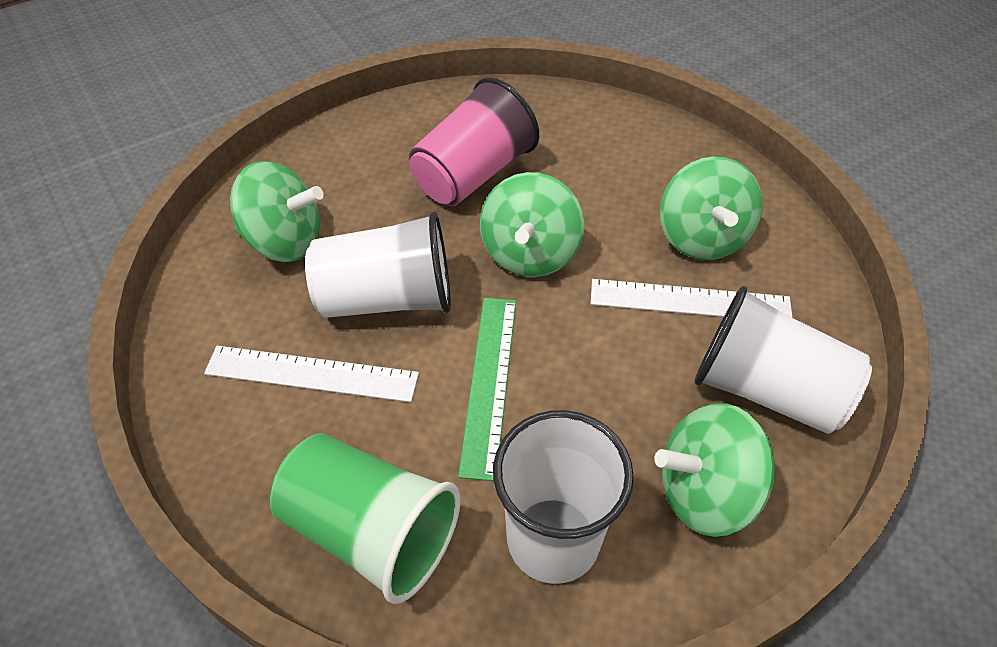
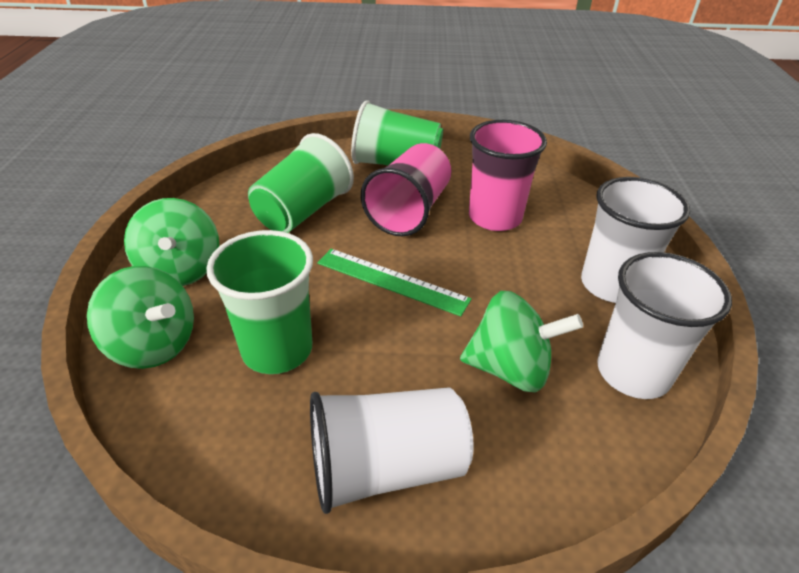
green cup: [270,433,461,604] = 1 -> [206,230,313,374] [248,133,354,233] [351,100,443,166] = 3
green spinning top: [230,161,324,262] [480,172,584,277] [654,403,775,537] [660,156,763,260] = 4 -> [87,266,194,369] [124,198,219,286] [460,291,583,392] = 3
pink cup: [408,77,539,206] = 1 -> [361,143,452,236] [469,120,547,231] = 2
white ruler: [204,346,419,402] [591,279,793,318] = 2 -> none = 0

